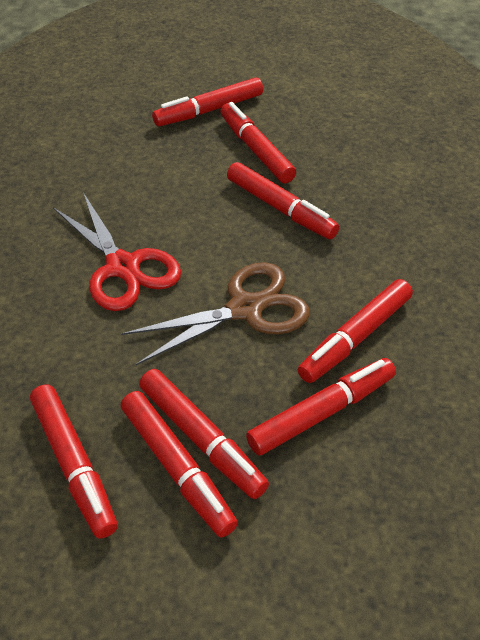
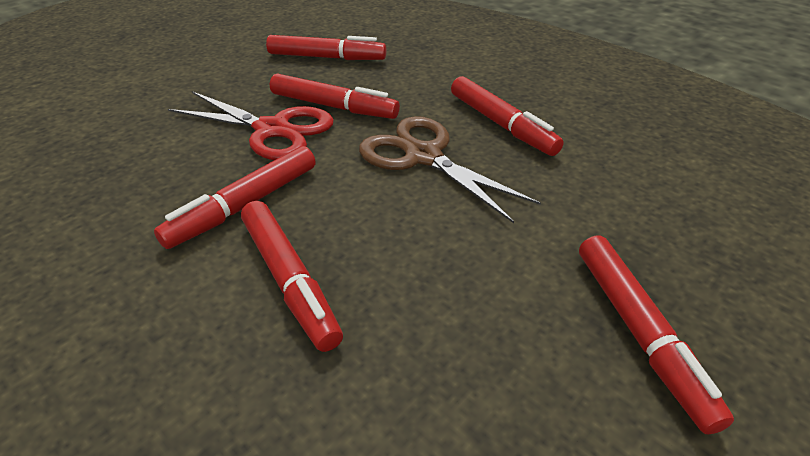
red marker: [30,384,118,539] [121,391,238,537] [139,369,269,499] [152,77,263,126] [220,102,296,183] [227,162,339,239] [246,358,396,455] [298,279,413,383] = 8 -> [154,146,316,249] [241,201,343,352] [266,35,386,60] [270,73,400,119] [451,76,564,156] [579,236,734,434] = 6

